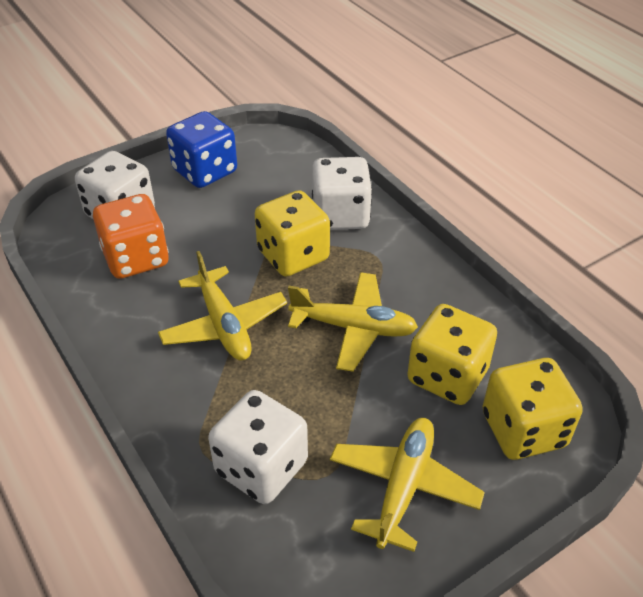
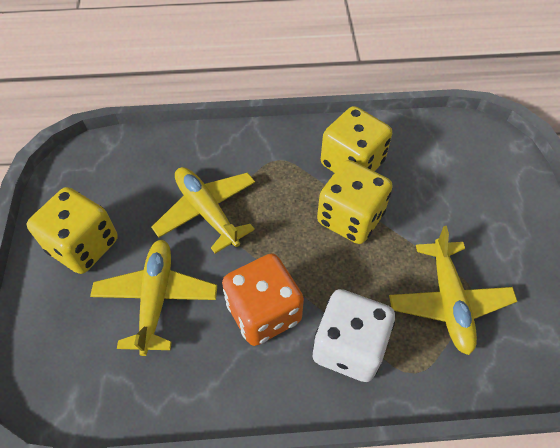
blue dice: [166,111,237,188] = 1 -> none = 0
white dice: [75,151,155,219] [208,390,308,504] [312,157,372,230] = 3 -> [313,289,395,382] = 1

